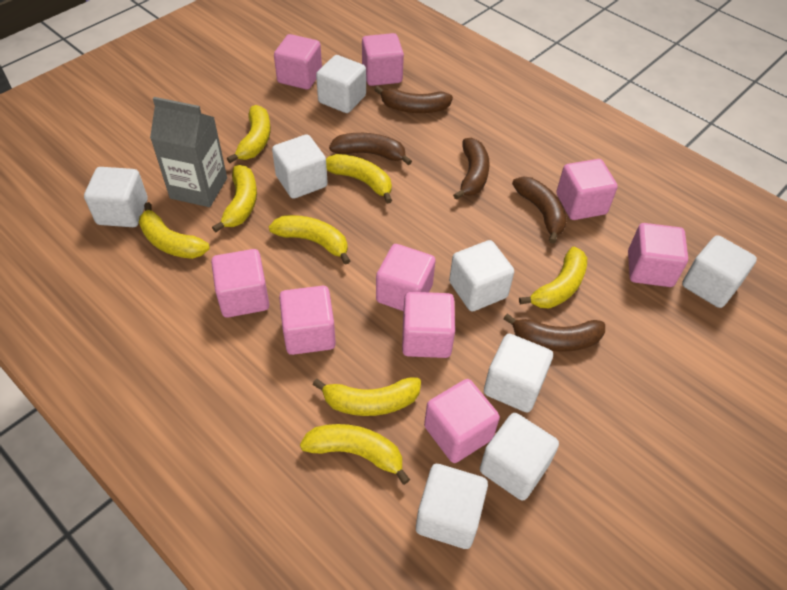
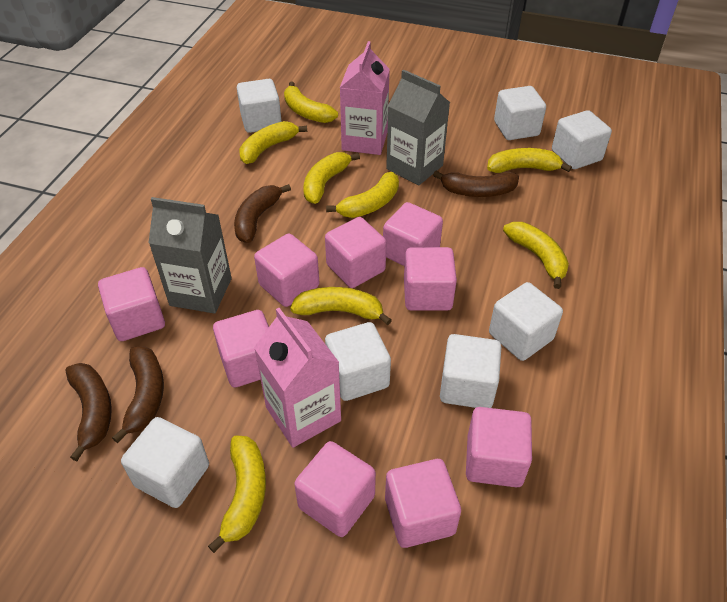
brown banana: [329,133,412,165] [375,86,453,113] [453,138,490,200] [503,313,605,352] [512,177,567,244] = 5 -> [66,363,112,461] [112,346,164,443] [234,184,291,243] [433,171,519,197] = 4
grey carton: [150,97,227,207] = 1 -> [149,197,232,314] [386,69,450,185] = 2
pink carton: none = 0 -> [254,308,341,448] [340,41,390,155] = 2
white cube: [84,167,148,227] [272,134,328,199] [316,55,366,113] [416,464,488,549] [449,240,514,311] [480,413,559,501] [484,334,553,412] [682,235,757,308] = 8 -> [121,417,209,508] [237,79,282,133] [325,322,391,401] [440,334,501,408] [489,282,563,361] [494,86,546,140] [552,110,612,169] = 7

